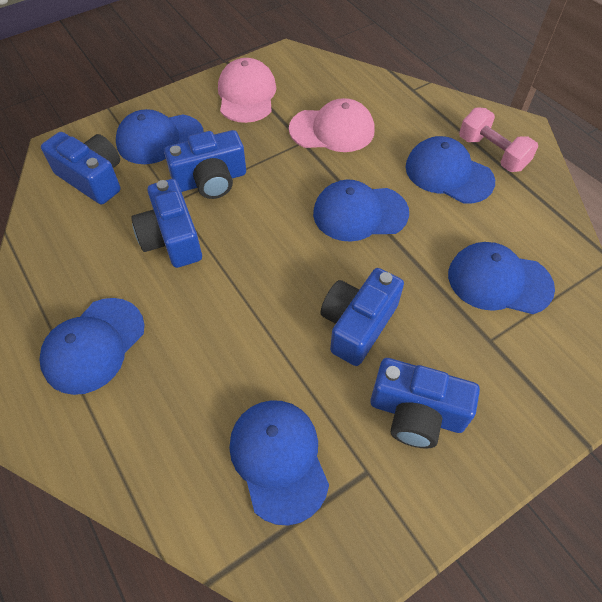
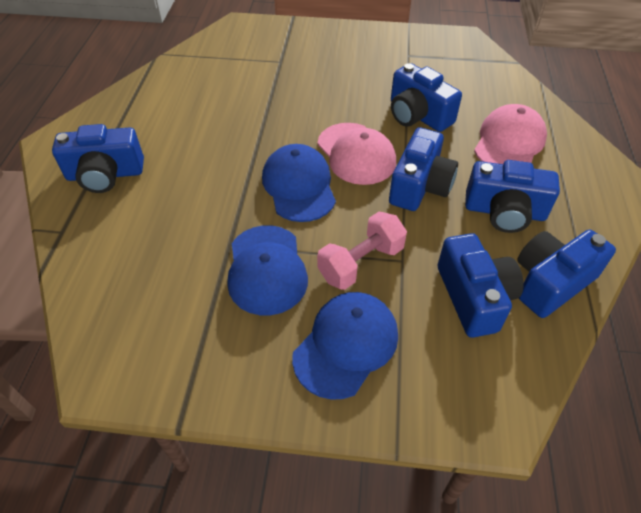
blue camera: [41,132,121,205] [131,179,202,268] [164,130,246,199] [320,268,404,366] [370,358,480,449] = 5 -> [52,124,144,193] [389,128,458,211] [391,63,462,132] [438,233,524,338] [465,160,560,233] [517,230,616,318] = 6
blue cap: [40,298,145,395] [116,109,204,164] [229,400,329,526] [313,180,409,242] [406,136,495,204] [448,242,555,314] = 6 -> [227,225,308,315] [262,144,336,222] [292,292,398,400] = 3

